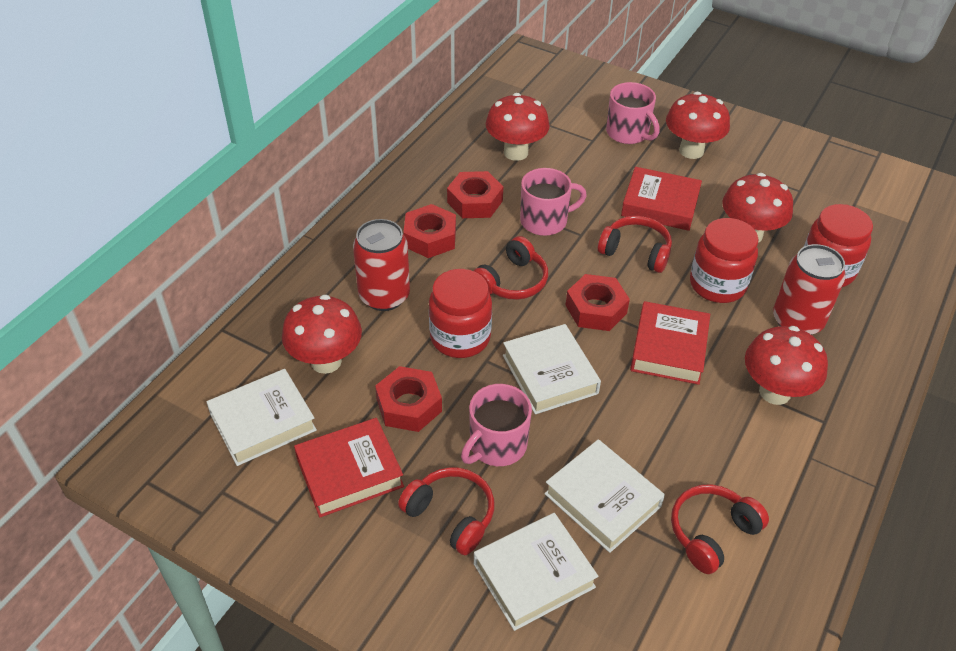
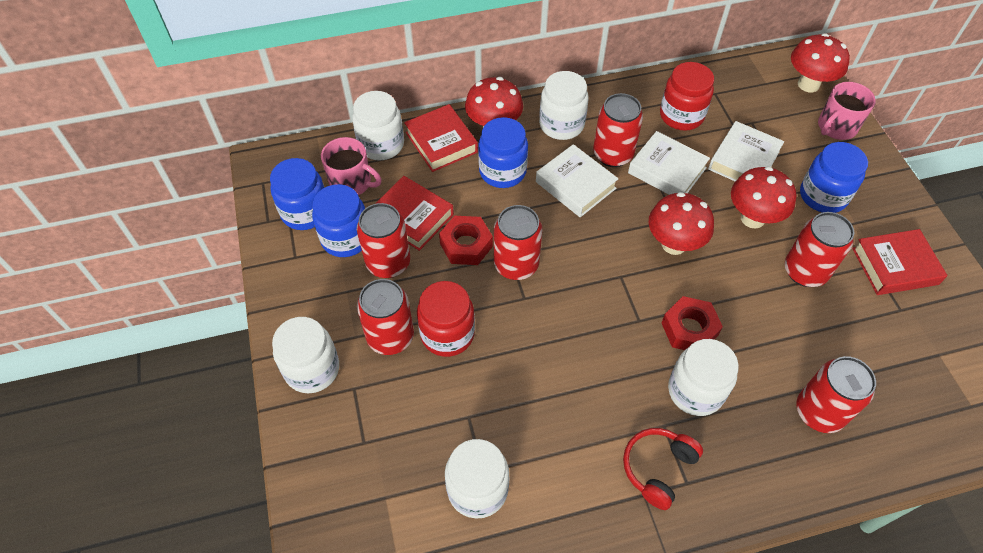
blue jar: none = 0 -> [270,158,325,230] [312,184,365,257] [478,117,528,188] [800,142,868,213] = 4
pink mug: [461,384,532,466] [520,168,587,236] [606,82,660,144] = 3 -> [321,137,381,195] [818,82,876,140] = 2
red can: [353,219,410,311] [773,244,846,335] = 2 -> [357,203,410,278] [357,279,414,355] [494,205,542,280] [593,93,643,167] [785,212,854,287] [796,356,876,433] = 6
red headphones: [398,467,494,555] [473,236,548,300] [598,216,672,273] [671,484,769,574] = 4 -> [623,428,703,510] = 1
red jar: [429,269,492,358] [690,218,758,303] [804,204,873,287] = 3 -> [417,281,475,357] [660,62,714,131] = 2
red mushroom: [282,295,362,374] [486,93,550,161] [666,92,730,159] [722,173,793,243] [745,326,828,405] = 5 -> [465,77,523,127] [649,192,714,255] [731,166,796,229] [791,33,850,92] = 4
red nut: [375,366,442,432] [403,204,456,258] [447,171,503,218] [566,274,630,331] = 4 -> [439,216,493,265] [662,296,723,350] = 2
white book: [206,369,317,466] [474,513,598,631] [503,324,601,414] [544,439,665,553] = 4 -> [536,144,619,217] [628,131,710,195] [708,121,784,181] = 3
white jar: none = 0 -> [272,317,339,393] [352,91,404,160] [445,439,510,519] [539,71,589,140] [668,339,739,416] = 5

